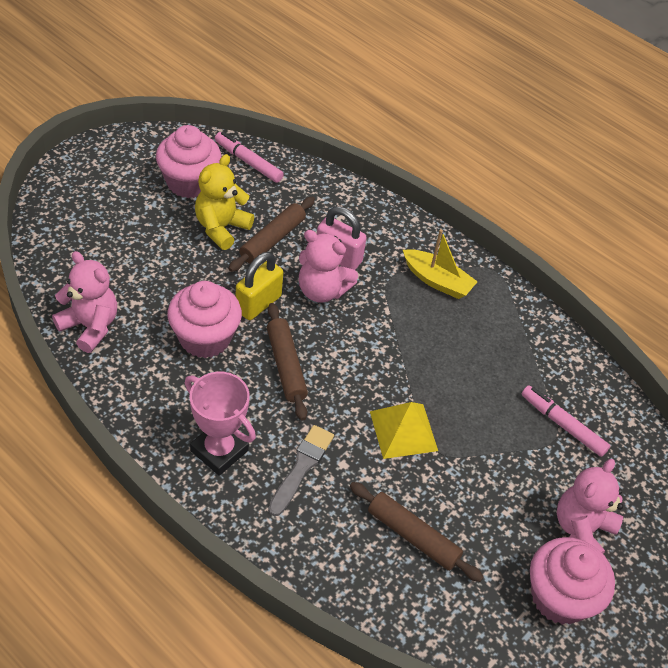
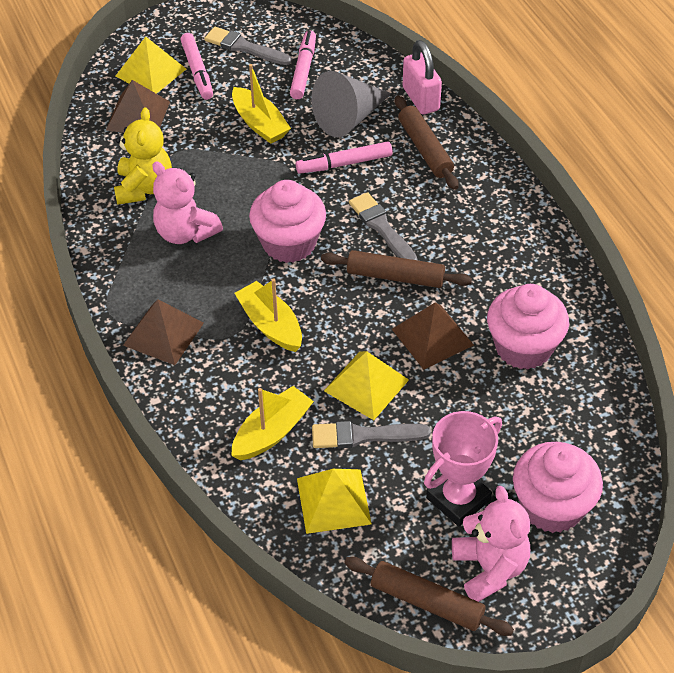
brown pyramid: none = 0 -> [106,80,170,133] [123,300,204,365] [392,303,474,370] = 3
grey brush: [268,425,334,516] = 1 -> [204,27,292,65] [312,421,431,448] [349,192,418,260] = 3
grey cone: none = 0 -> [311,71,392,137] = 1
pink marker: [215,132,284,183] [521,385,610,457] = 2 -> [181,33,213,100] [290,31,316,99] [296,141,393,174] = 3
pink teddy bear: [52,251,117,353] [299,230,358,303] [557,459,623,554] = 3 -> [152,161,223,244] [452,486,530,602] = 2
yellow boat: [403,229,478,299] = 1 -> [231,386,314,460] [232,64,291,144] [234,279,302,352] = 3
yellow padlock: [236,252,283,320] = 1 -> none = 0
yellow pyramid: [370,402,438,459] = 1 -> [116,37,186,94] [297,469,372,534] [324,351,409,420] = 3

